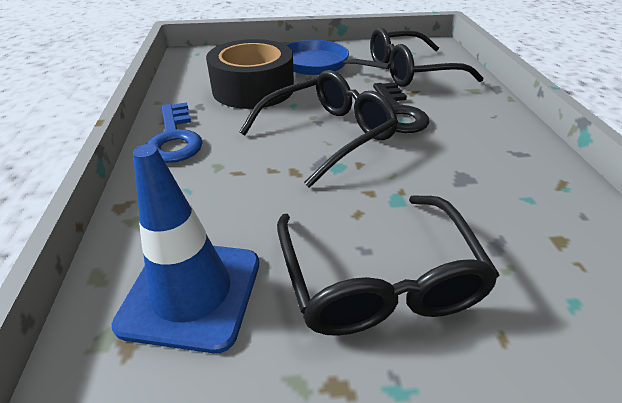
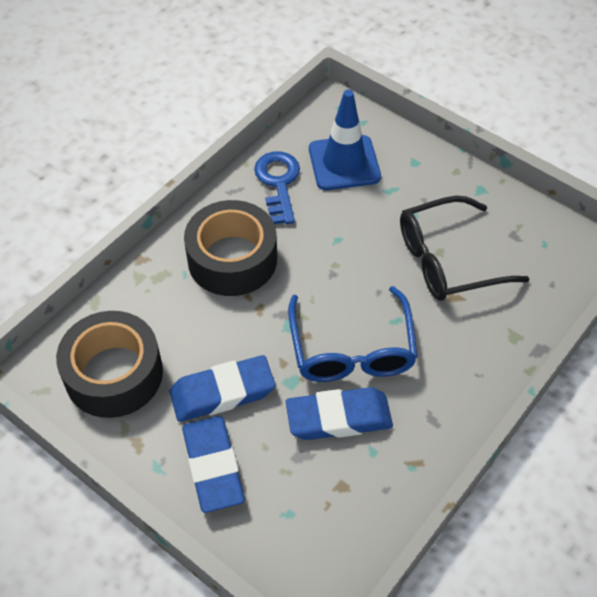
black glasses: [239,70,398,188] [277,195,500,336] [370,27,483,87] = 3 -> [400,196,529,301] = 1
black key: [373,82,430,133] = 1 -> none = 0
black tape: [206,39,294,109] = 1 -> [56,311,163,418] [184,200,277,296] = 2
blue eraser: none = 0 -> [169,355,275,422] [182,416,245,513] [286,387,393,440] = 3
blue glasses: none = 0 -> [288,286,418,382] = 1
blue pan: [286,40,391,75] = 1 -> none = 0

